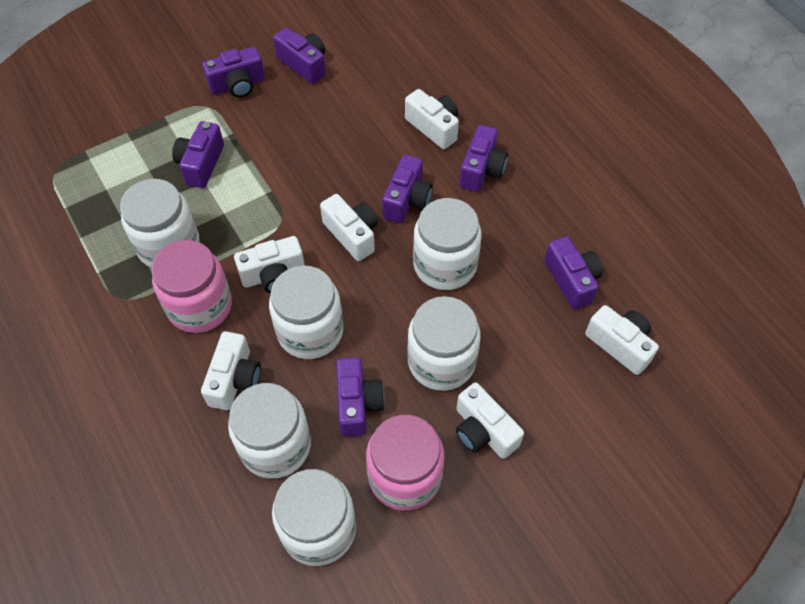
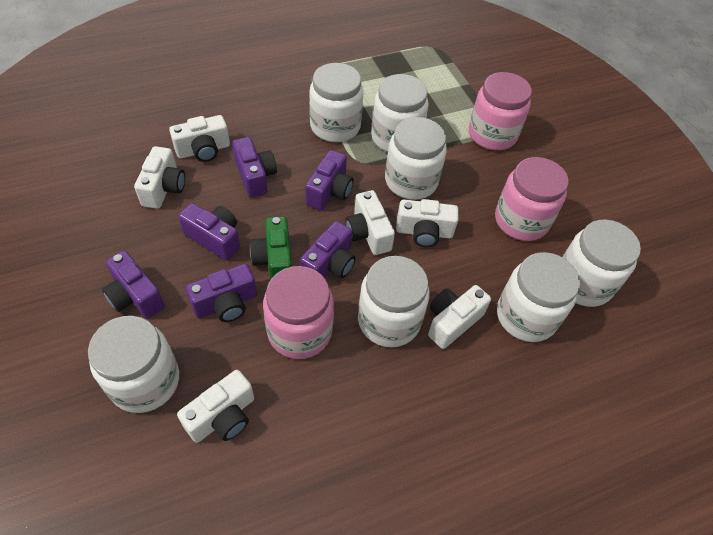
green camera: none = 0 -> [250,216,292,280] = 1
pink jar: [151,240,232,333] [366,415,444,511] = 2 -> [263,266,334,359] [469,72,532,150] [495,157,569,241] = 3
purple camera: [172,121,224,188] [202,47,265,97] [273,27,326,84] [336,357,385,437] [382,155,433,223] [460,125,508,192] [544,236,603,310] = 7 -> [102,251,165,319] [178,203,240,261] [186,264,257,322] [232,137,277,198] [300,221,356,278] [305,150,353,210] = 6
white jar: [120,179,200,268] [228,383,311,479] [269,265,343,359] [272,469,356,566] [407,296,481,391] [413,198,482,290] = 6 -> [88,316,179,413] [309,63,364,142] [358,256,429,347] [371,74,428,152] [385,117,447,200] [497,252,580,342] [563,219,641,307] = 7

